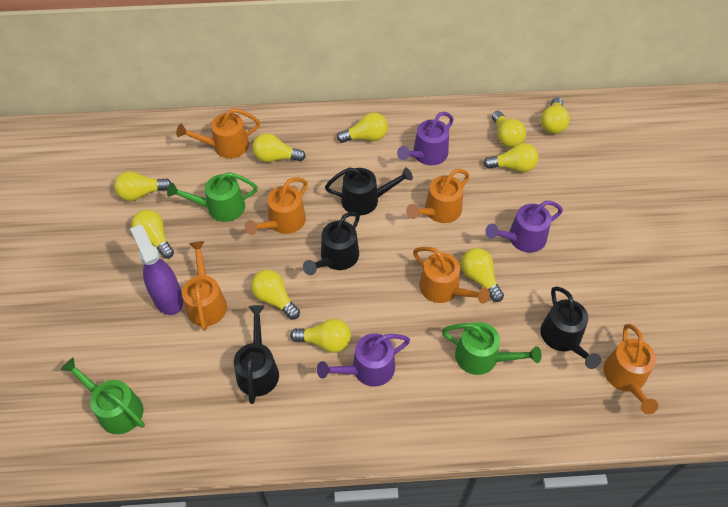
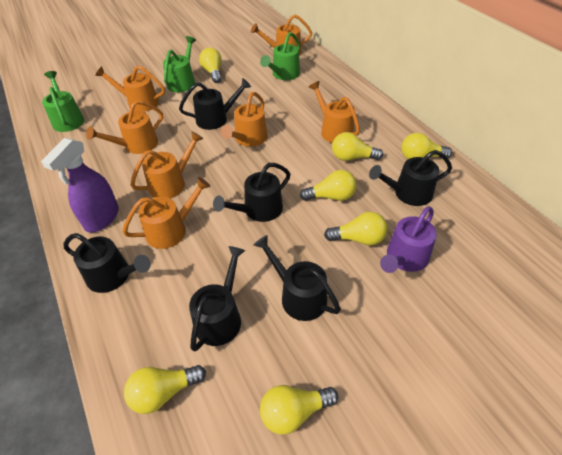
black watering can: [234,305,279,404] [303,212,360,275] [325,167,413,215] [541,286,601,369] = 4 -> [64,233,151,293] [179,78,251,130] [189,246,246,351] [213,163,291,222] [254,235,341,321] [369,150,452,206] = 6
orange watering can: [176,108,260,158] [182,241,227,331] [245,178,308,235] [406,169,470,223] [413,247,490,304] [603,324,658,414] = 6 -> [86,100,163,154] [95,66,165,112] [123,177,211,249] [131,131,204,198] [221,92,268,147] [251,15,312,55] [309,81,360,143] = 7
purple watering can: [317,333,410,387] [397,112,454,165] [485,201,563,253] = 3 -> [380,207,437,273] = 1
yellow light bulb: [114,171,171,201] [131,209,174,259] [251,270,300,320] [252,133,306,162] [290,319,351,353] [337,113,388,143] [461,248,504,302] [483,143,538,172] [492,111,526,148] [541,97,570,134] = 10 -> [124,365,206,414] [199,48,222,83] [260,385,338,435] [300,170,357,201] [324,212,387,246] [332,132,383,161] [401,133,452,159] = 7

